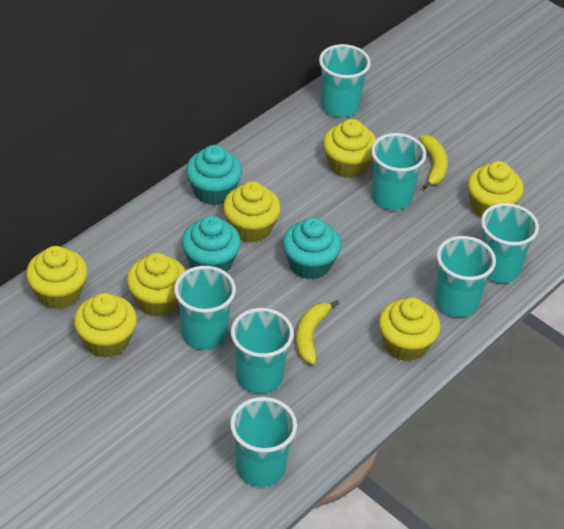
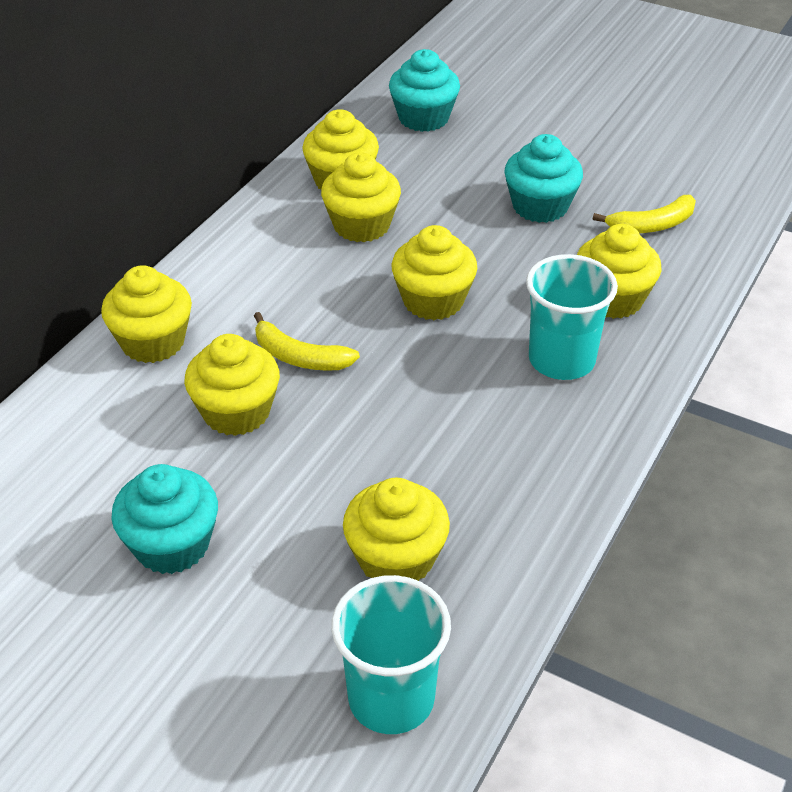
turquoise cup: [174,266,236,350] [230,397,297,487] [231,308,294,394] [319,44,371,117] [371,133,426,210] [434,236,496,318] [481,203,539,283] = 7 -> [331,575,451,734] [526,254,618,380] = 2

